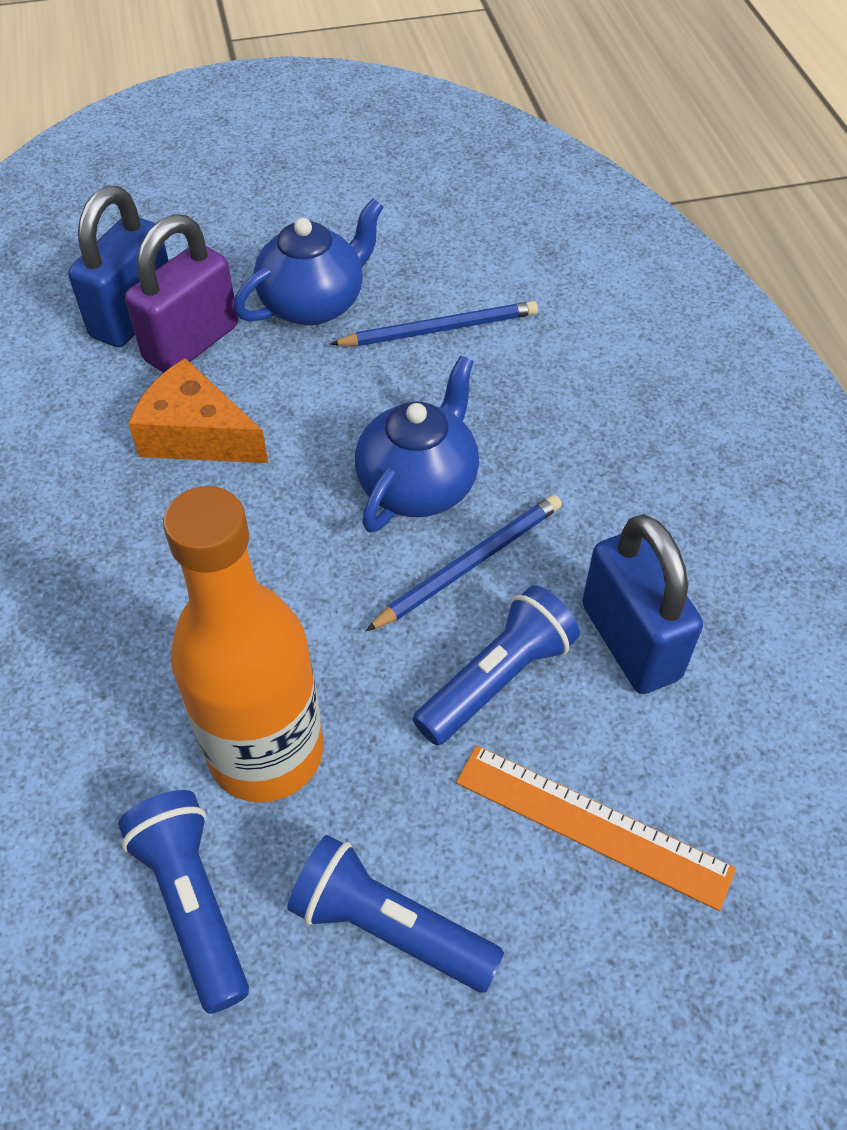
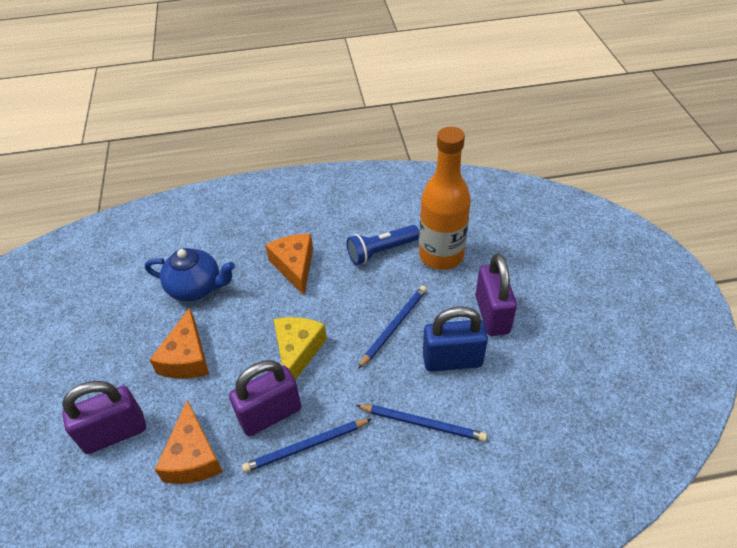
blue flashlight: [118,790,249,1014] [287,835,504,992] [413,585,580,746] = 3 -> [347,225,419,265] = 1
blue padlock: [68,186,169,347] [582,514,703,694] = 2 -> [423,306,488,372] = 1
blue pencil: [330,301,538,346] [366,495,562,631] = 2 -> [242,419,372,473] [356,405,487,442] [358,286,427,369] = 3
blue teapot: [234,198,384,325] [355,356,479,533] = 2 -> [145,248,235,301] = 1
orange cheese: [128,358,268,463] = 1 -> [150,308,209,379] [155,400,223,484] [265,234,313,295] = 3
orange ruler: [456,745,736,911] = 1 -> none = 0
purple padlock: [125,214,238,373] = 1 -> [62,381,146,454] [229,360,301,436] [475,254,517,336] = 3
yellow cheese: none = 0 -> [274,317,327,380] = 1

